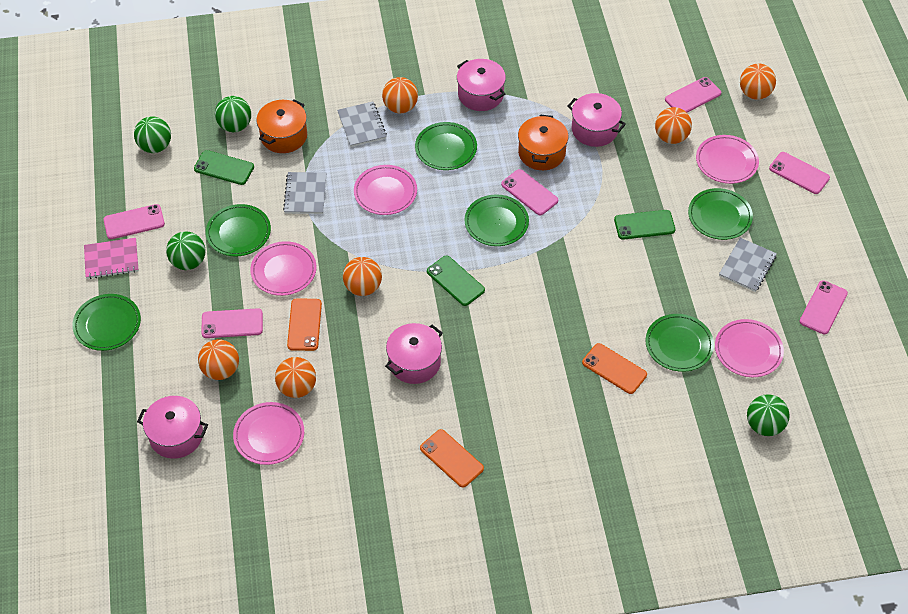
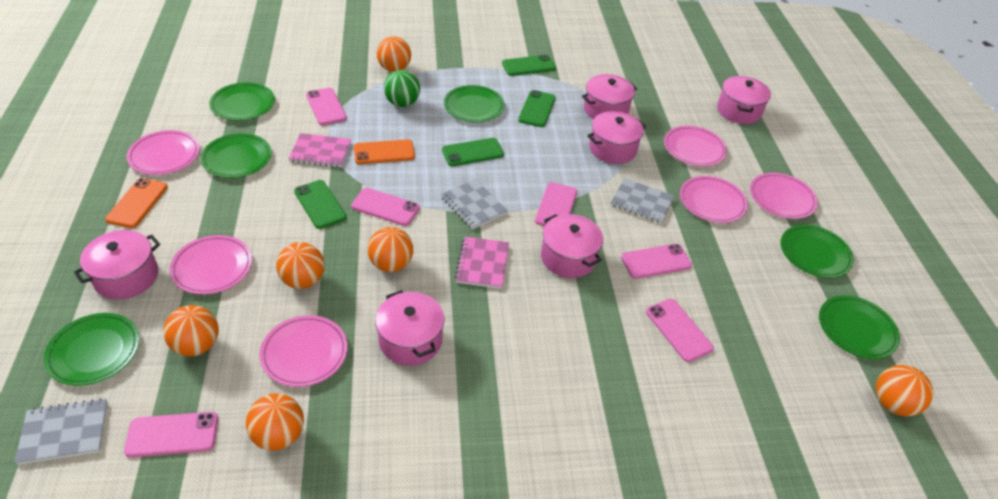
green ball: [134,116,171,153] [166,231,206,270] [215,96,251,132] [747,394,790,436] = 4 -> [384,70,420,107] = 1
green phone: [194,150,254,185] [427,255,485,306] [614,210,675,240] = 3 -> [294,180,346,229] [442,138,504,166] [502,54,556,76] [518,90,556,127] = 4
orange phone: [287,298,322,351] [420,429,484,487] [582,343,647,394] = 3 -> [105,178,168,228] [354,139,415,164] = 2
orange pot: [256,100,307,153] [518,114,568,170] = 2 -> none = 0
pink notebook: [84,238,139,279] = 1 -> [288,133,351,167] [455,237,509,289] = 2
pink plate: [233,402,304,465] [250,241,317,296] [354,165,417,215] [696,135,759,184] [715,319,784,377] = 5 -> [127,130,200,175] [169,235,252,294] [260,315,347,387] [664,126,727,166] [680,176,748,223] [750,173,818,219] = 6
pink pot: [137,396,208,459] [385,323,443,384] [457,59,506,111] [567,93,626,147] = 4 -> [74,230,160,299] [375,290,444,366] [541,214,603,278] [582,74,637,119] [587,111,646,164] [717,76,771,124] = 6

